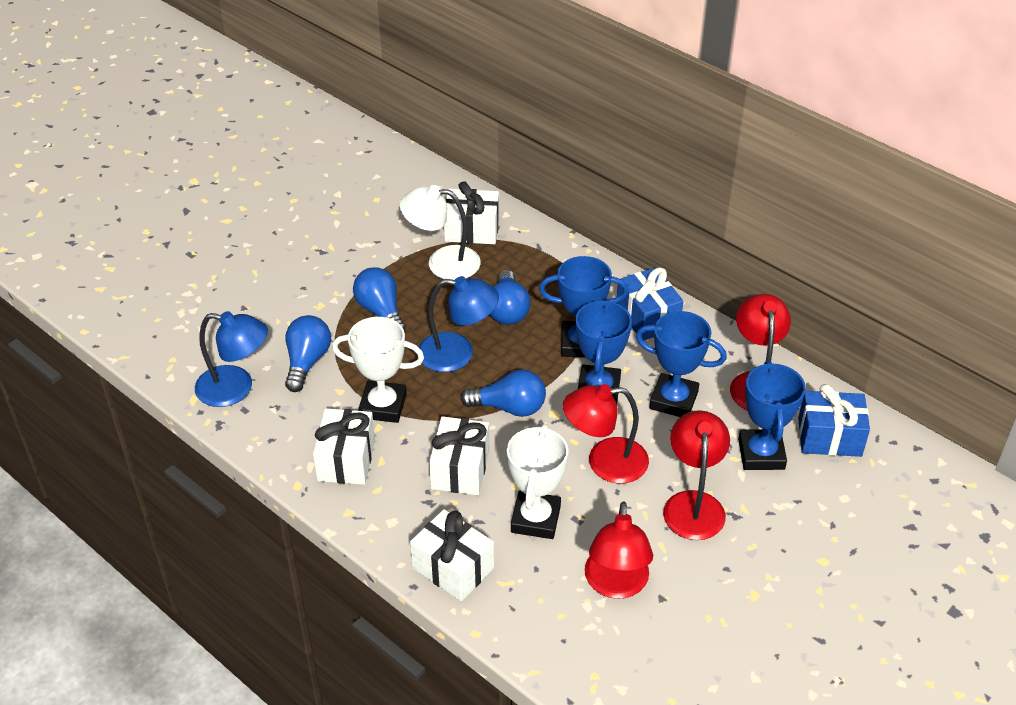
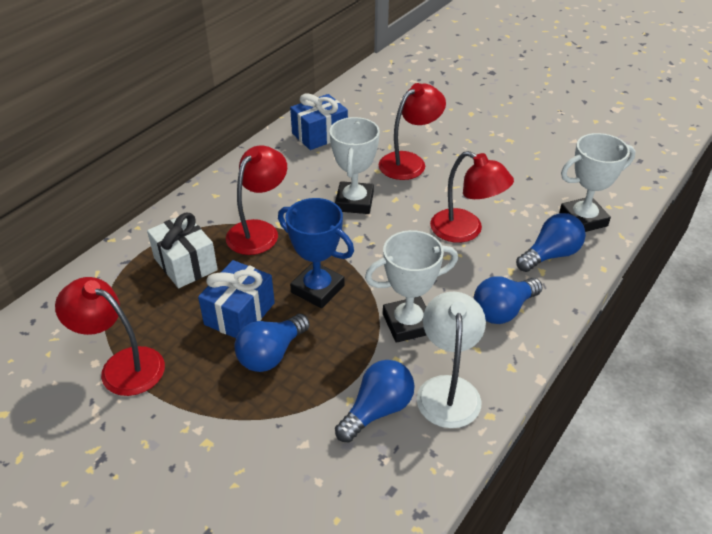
blue lamp: [195,311,268,407] [419,276,499,372] = 2 -> none = 0
blue trophy: [539,256,629,358] [576,299,632,404] [636,311,727,417] [738,360,806,470] = 4 -> [278,198,354,308] = 1
white gift: [313,408,375,485] [410,509,494,601] [429,416,490,495] [444,181,499,244] = 4 -> [147,213,218,288] = 1
white trophy: [332,317,424,423] [507,424,568,539] = 2 -> [330,117,380,214] [365,230,458,343] [559,133,636,232] = 3

